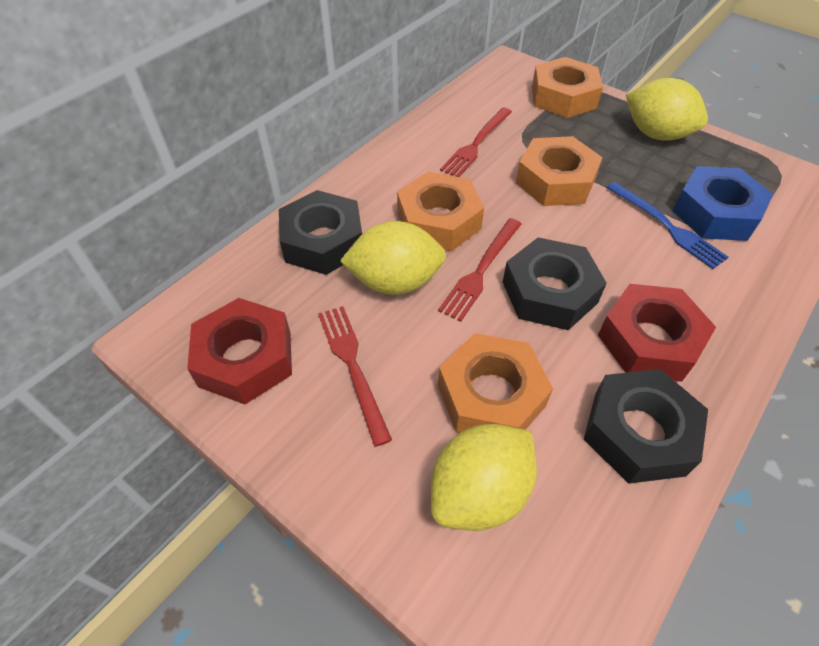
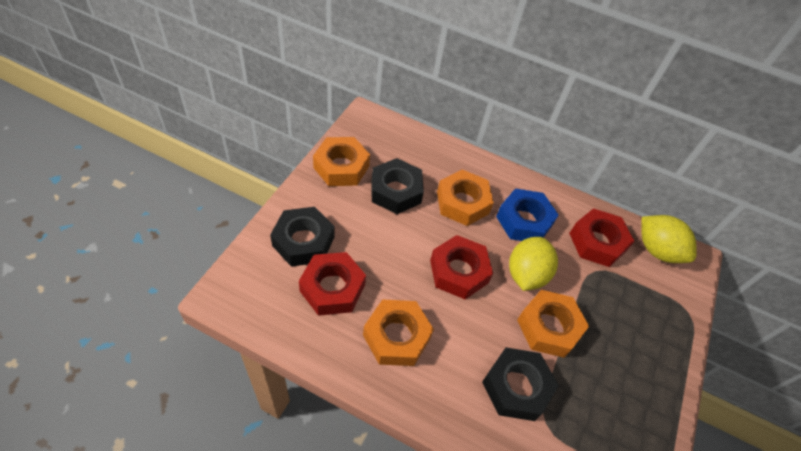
blue fork: [607,182,729,269] = 1 -> none = 0
red fork: [318,306,392,447] [438,218,521,322] [440,107,512,177] = 3 -> none = 0
red nut: [187,298,292,404] [598,284,716,382] = 2 -> [299,252,366,316] [430,235,493,300] [569,208,635,267] = 3
yellow lemon: [340,221,446,295] [431,424,537,531] [626,78,708,140] = 3 -> [509,237,558,291] [641,215,697,263] = 2

